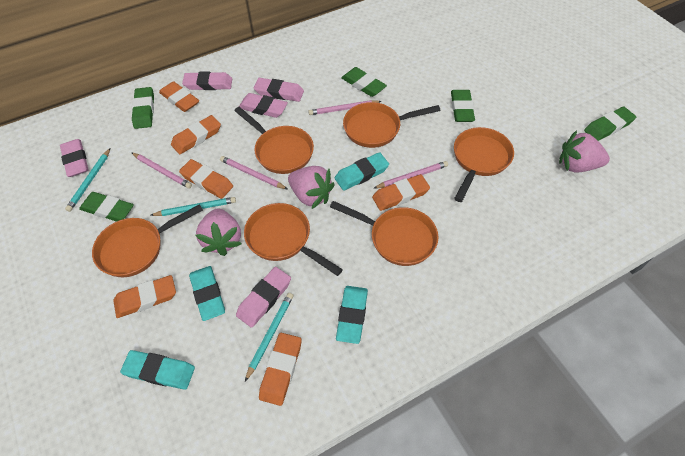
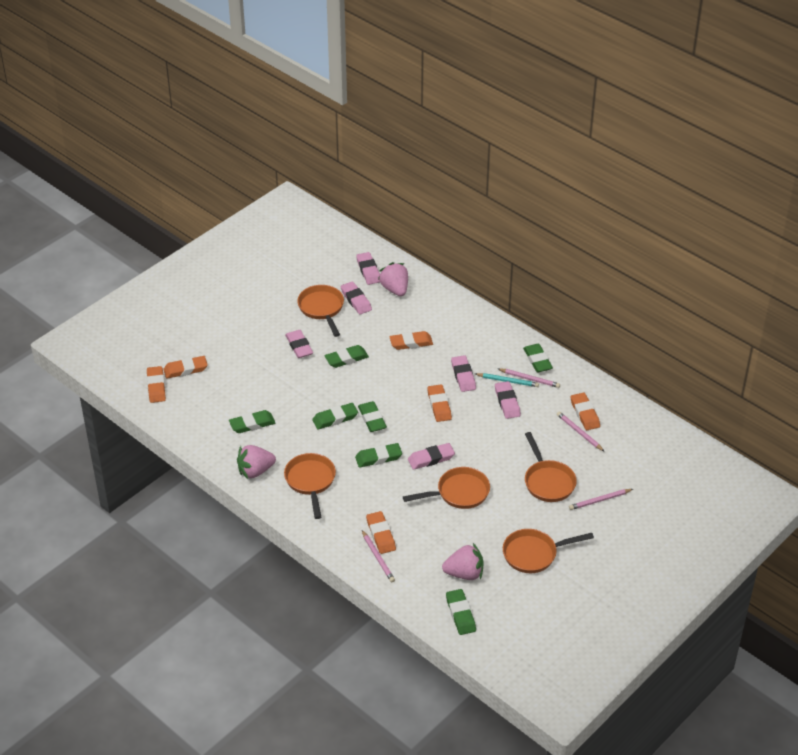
green eraser: [79,192,134,222] [132,87,154,129] [341,67,387,97] [451,90,475,122] [584,106,636,141] = 5 -> [229,410,275,433] [312,403,358,430] [324,345,369,368] [355,443,402,468] [358,401,387,432] [446,589,476,635] [523,344,553,372] = 7
orange pan: [92,204,203,277] [234,107,314,174] [244,203,343,276] [330,201,439,266] [343,102,440,148] [454,127,514,202] = 6 -> [284,453,336,519] [297,285,344,337] [403,467,490,509] [503,529,594,573] [525,432,577,502] = 5
pink eraser: [60,139,89,177] [182,71,232,90] [236,267,291,328] [239,93,288,118] [254,78,304,102] = 5 -> [285,330,313,358] [340,281,372,314] [356,252,380,285] [408,443,455,470] [451,355,476,392] [495,381,521,419] = 6
turquoise eraser: [120,350,195,390] [189,266,225,321] [335,152,389,191] [336,286,368,344] = 4 -> none = 0
turquoise pencil: [65,149,110,212] [150,197,236,216] [245,293,294,381] = 3 -> [475,373,539,387] = 1

